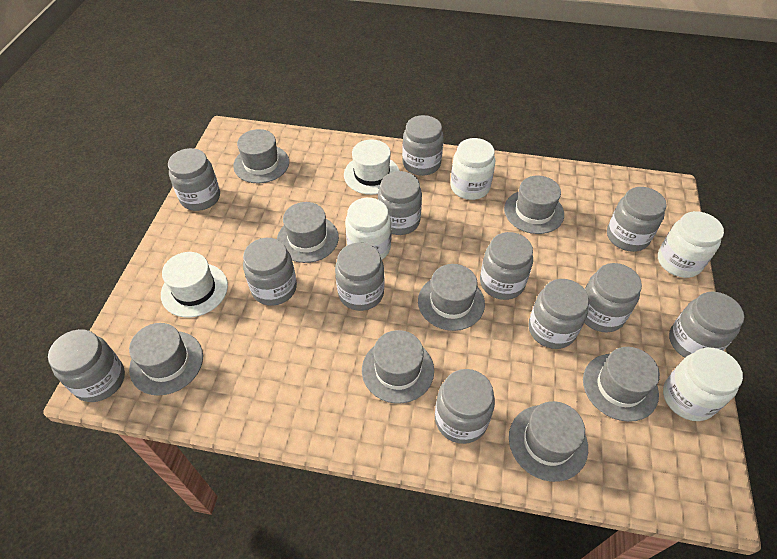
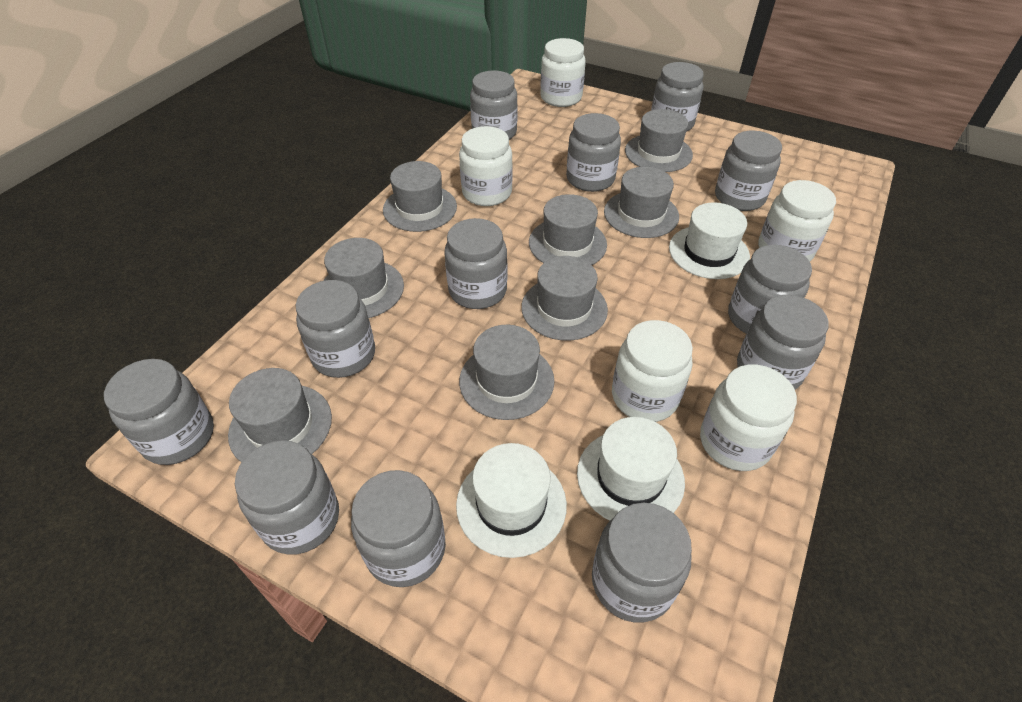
white hat: [161,252,228,318] [344,140,400,195] = 2 -> [456,443,567,558] [577,417,685,520] [669,202,750,279] = 3
white jar: [345,198,391,260] [450,138,495,200] [658,211,724,278] [663,347,743,421] = 4 -> [459,126,513,206] [540,38,586,107] [612,320,693,422] [700,365,797,471] [758,180,836,262] = 5

